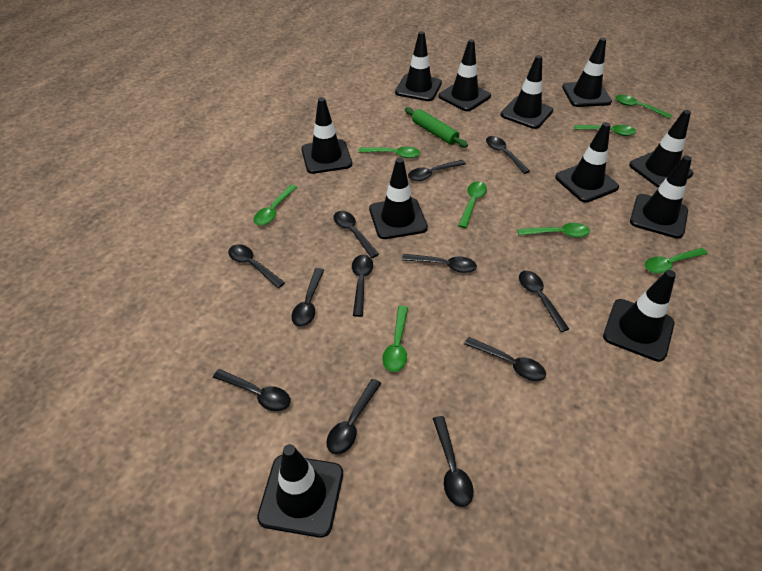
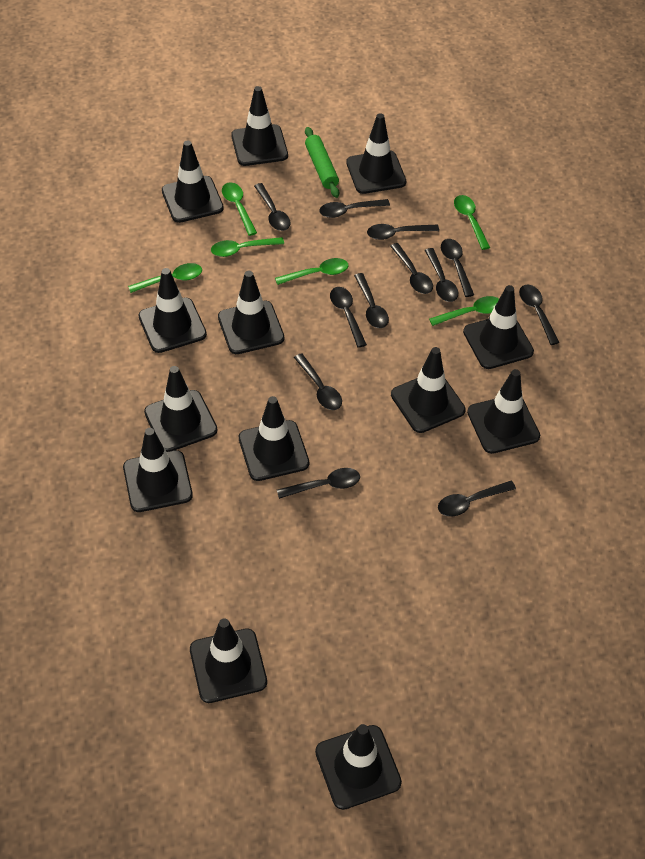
black traffic cone: [257,444,343,538] [301,97,352,174] [369,158,428,239] [395,31,442,101] [438,39,491,111] [500,55,553,129] [555,122,619,203] [562,38,612,107] [603,270,676,362] [629,110,693,188] [630,156,692,239] = 11 -> [123,428,193,512] [139,268,207,353] [144,366,217,452] [162,140,224,223] [190,618,267,703] [218,271,284,354] [231,86,288,166] [239,396,309,481] [315,724,402,810] [346,113,406,194] [391,347,466,433] [463,285,534,369] [467,369,540,454] = 13
green spoon: [254,185,297,225] [358,146,420,158] [382,306,408,372] [458,181,487,228] [517,223,590,238] [574,125,636,136] [615,95,672,119] [645,248,708,274] = 8 -> [128,263,202,293] [211,237,284,257] [222,182,257,236] [275,258,348,285] [429,296,499,326] [454,195,490,250] = 6

